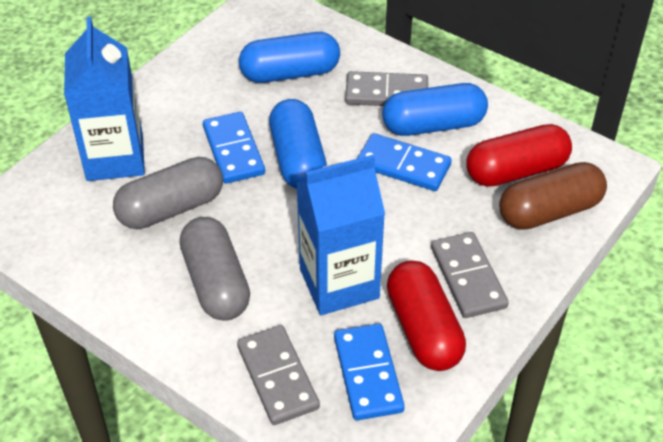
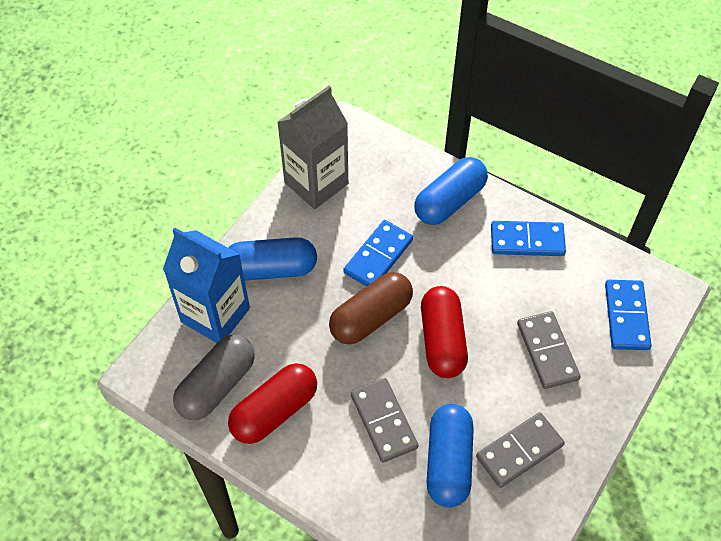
blue carton: [64,17,145,181] [296,155,385,315] = 2 -> [163,228,250,343] = 1
grey capsule: [113,157,223,229] [180,217,250,320] = 2 -> [173,335,255,420] = 1
grey carton: none = 0 -> [277,86,348,209] = 1

